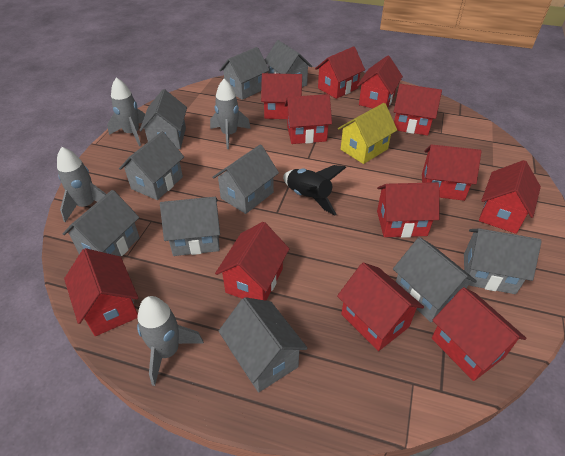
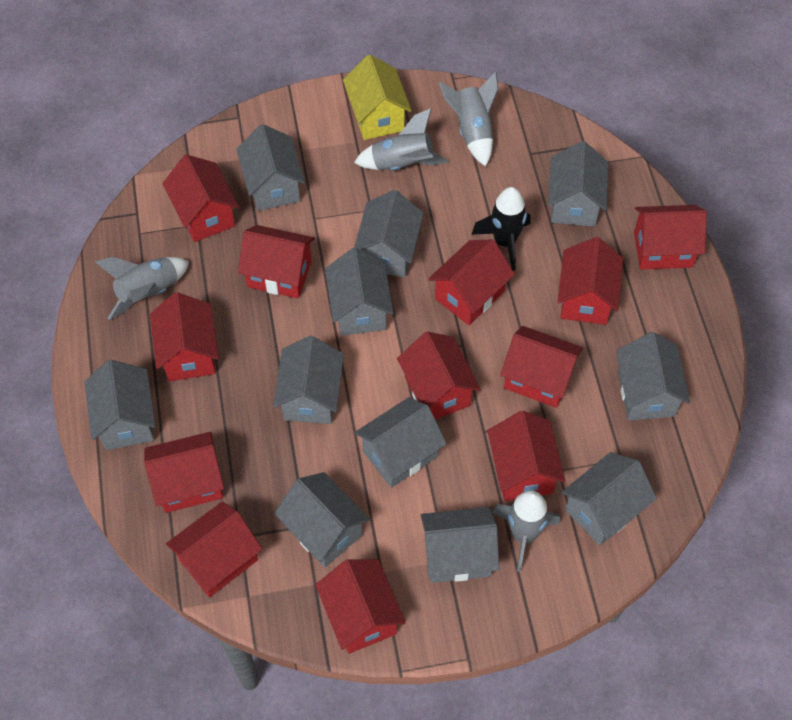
grey house: [62,190,140,257] [119,132,184,200] [139,89,187,149] [160,197,220,256] [212,144,279,214] [219,47,270,100] [219,297,308,392] [265,40,312,87] [393,237,477,322] [464,228,542,294] = 10 -> [84,360,156,450] [236,124,305,211] [273,336,344,424] [274,472,370,567] [325,248,394,336] [354,190,424,277] [355,397,447,488] [421,507,499,583] [548,141,608,227] [562,452,657,546] [616,332,690,420] = 11

